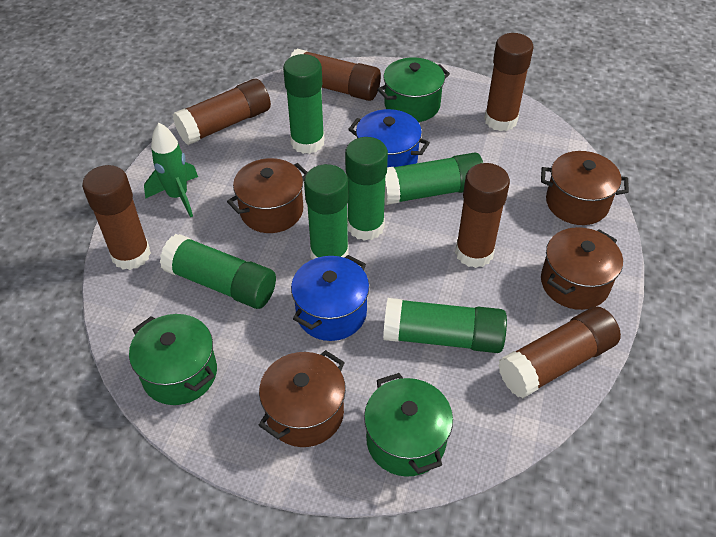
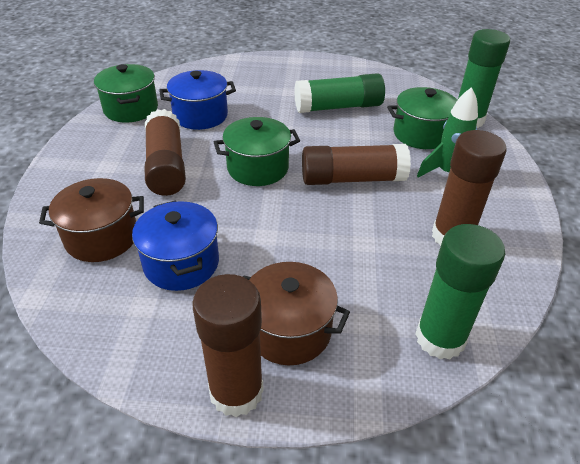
brown glue stick: [82,165,151,270] [173,79,271,145] [289,49,381,101] [455,163,510,268] [484,33,533,131] [498,307,621,398] = 6 -> [145,109,186,196] [192,274,264,417] [302,144,411,185] [432,130,507,246] = 4
brown pot: [227,158,308,233] [258,350,346,447] [541,151,629,225] [541,227,623,310] = 4 -> [39,178,144,262] [243,262,350,365] = 2
green glue stick: [160,234,276,309] [283,54,325,154] [304,164,349,259] [345,137,388,241] [383,298,507,353] [384,152,483,205] = 6 -> [294,73,385,113] [415,224,505,359] [458,29,510,128] = 3

